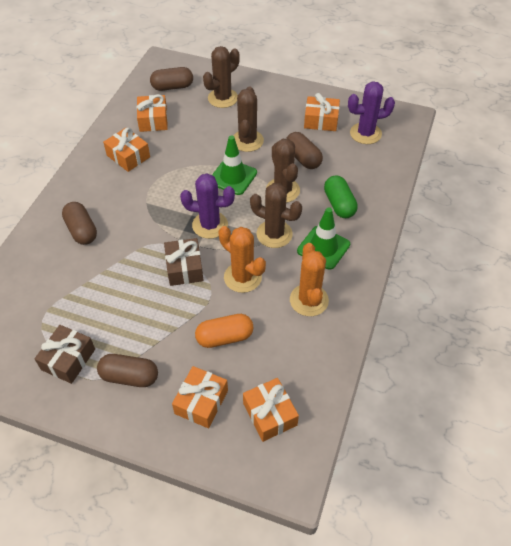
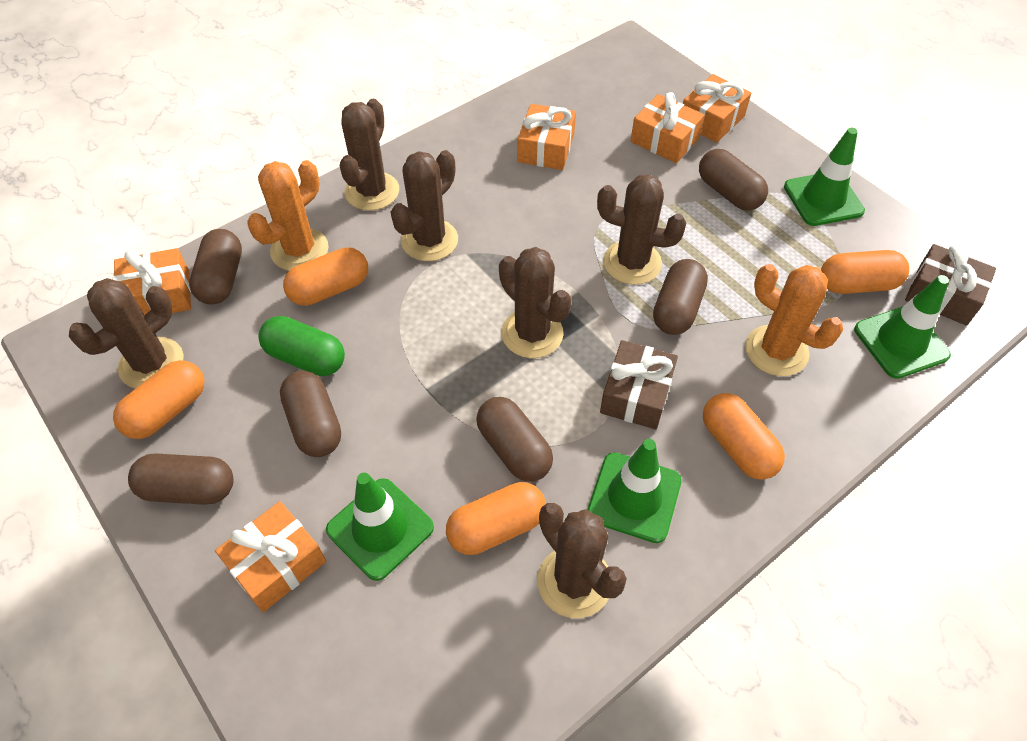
brown cactus: [203,46,240,108] [233,86,264,152] [250,183,302,248] [266,139,300,203] = 4 -> [69,278,183,388] [340,99,399,211] [391,150,458,261] [499,247,571,358] [537,503,627,618] [597,174,687,285] = 6
brown capsule: [62,202,97,245] [97,354,158,387] [150,67,193,91] [286,132,323,169] = 4 -> [128,453,234,505] [189,229,242,305] [280,371,341,457] [476,397,553,482] [653,259,708,335] [699,149,768,211] = 6
green traffic cone: [212,135,257,195] [297,207,350,270] = 2 -> [326,473,434,581] [588,439,682,543] [784,128,865,226] [854,275,951,379] = 4
orange capsule: [195,314,254,348] = 1 -> [113,360,204,439] [283,247,368,306] [446,482,546,555] [703,393,785,480] [821,250,909,294] = 5
purple cactus: [180,173,235,239] [348,81,395,144] = 2 -> none = 0

